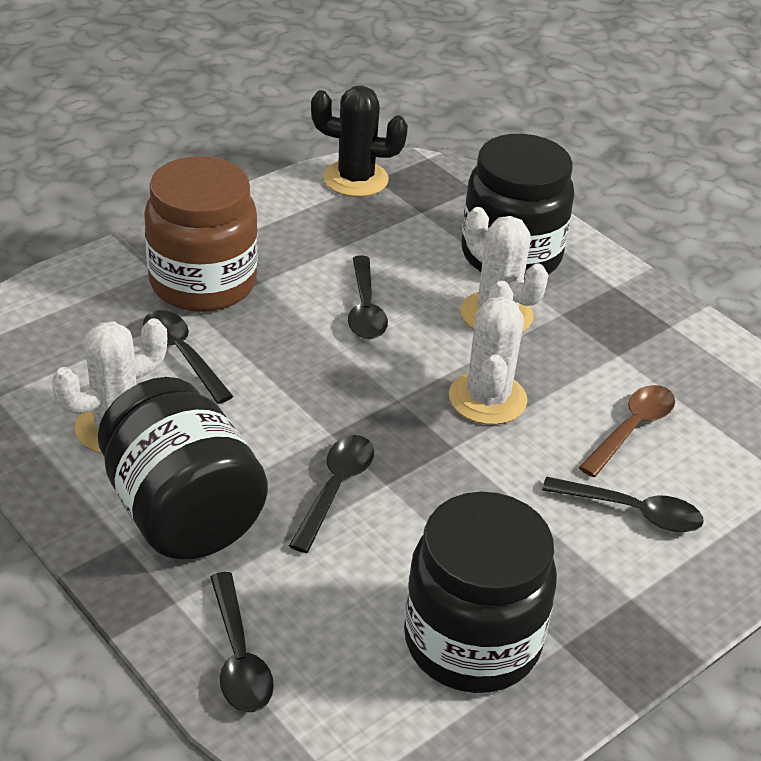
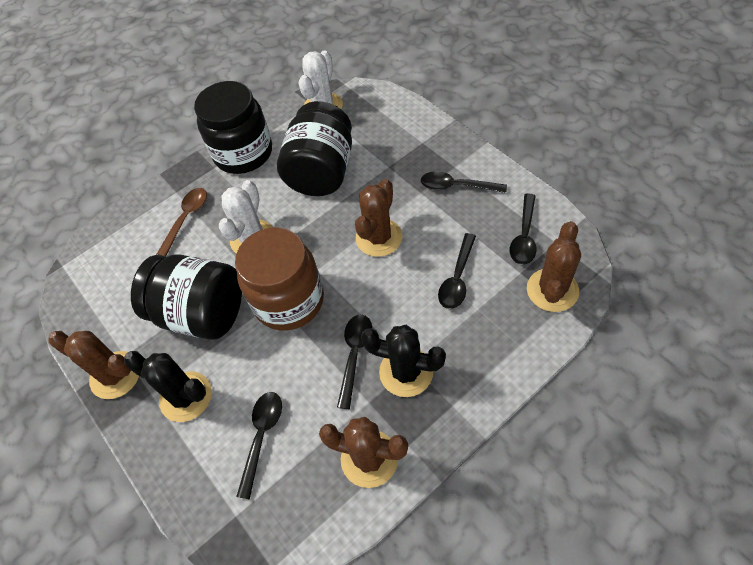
black cactus: [311,86,408,197] = 1 -> [124,351,212,422] [361,325,446,397] = 2
brown cactus: none = 0 -> [49,331,139,399] [319,417,408,488] [355,179,402,257] [527,221,581,312] = 4
white cactus: [52,318,167,453] [449,281,527,425] [461,207,548,332] = 3 -> [219,180,273,253] [299,50,343,109] = 2

